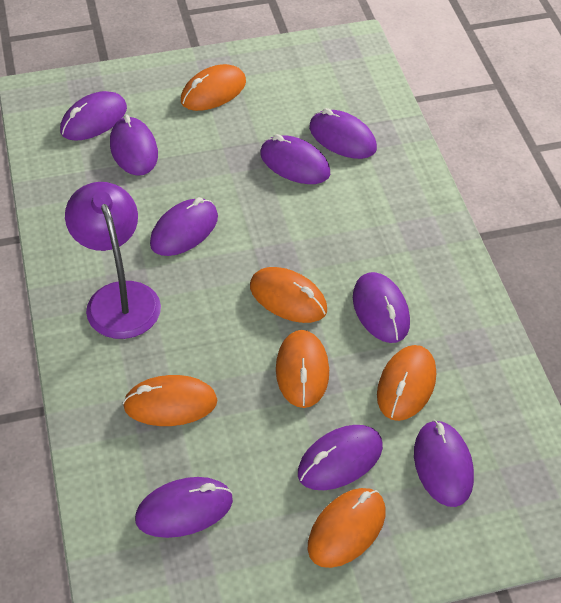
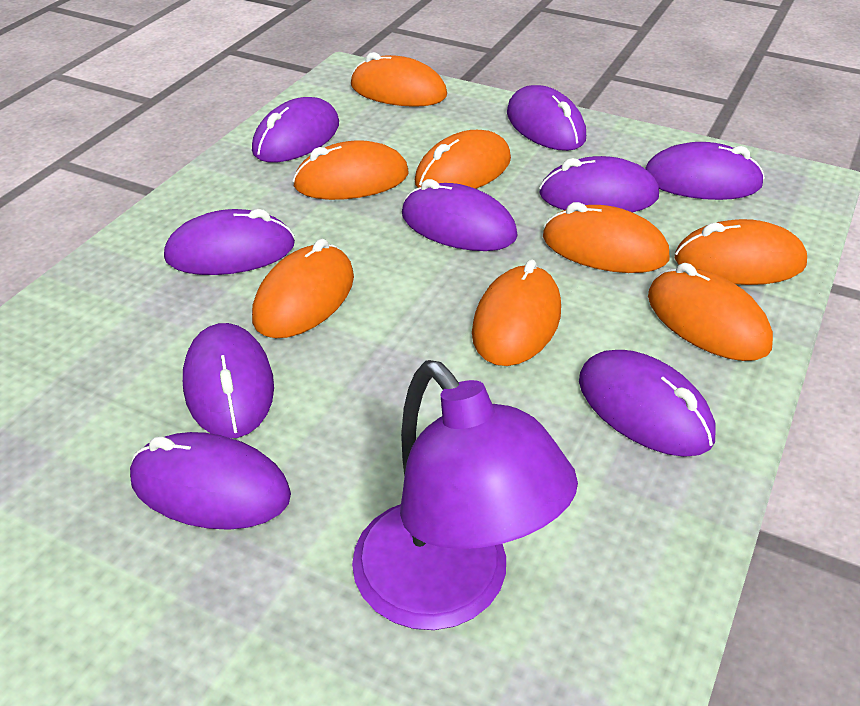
orange mouse: [123,375,217,426] [181,64,246,111] [250,267,327,323] [276,330,329,408] [308,488,386,568] [377,345,436,421] = 6 -> [252,239,354,338] [293,140,409,200] [351,52,447,107] [415,130,511,189] [472,259,561,366] [543,202,670,273] [648,263,773,361] [675,219,807,285] = 8

